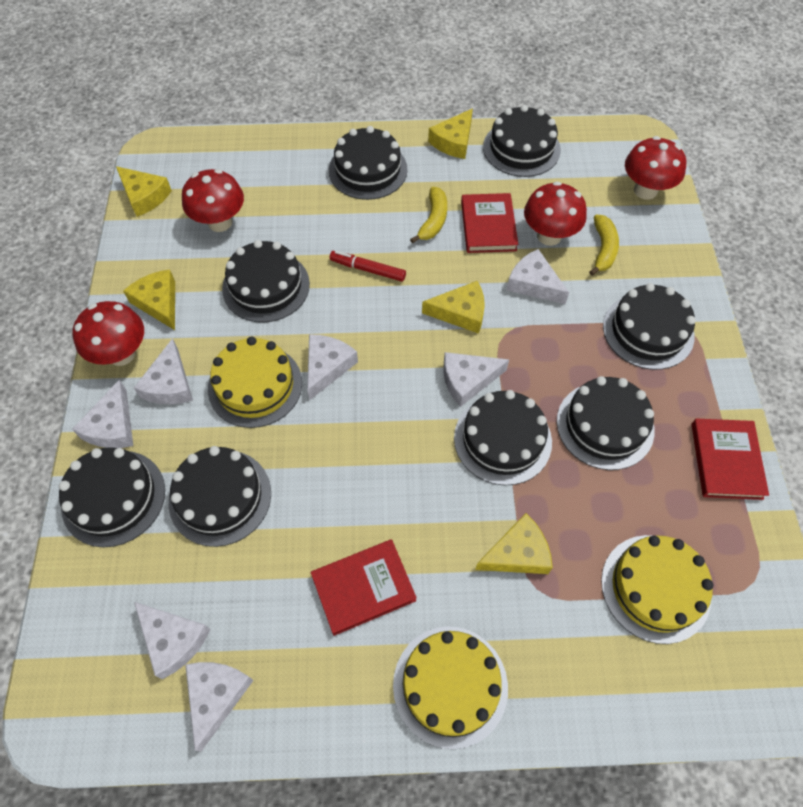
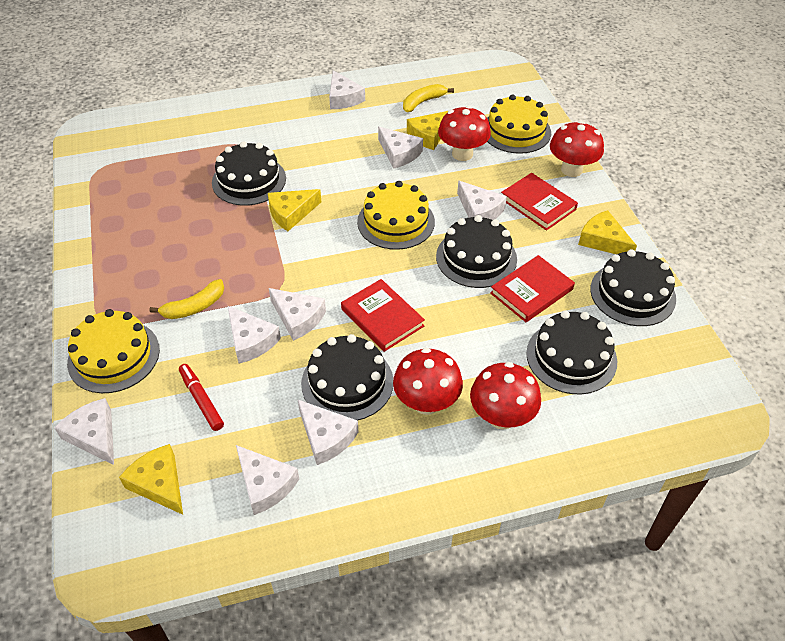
black cake: [59,447,165,547] [169,446,271,547] [222,240,310,322] [329,126,408,200] [454,390,552,485] [483,105,561,177] [557,376,655,470] [603,283,696,370] = 8 -> [212,141,286,206] [301,334,393,420] [436,215,517,288] [526,310,617,394] [590,249,676,326] = 5
white cheese: [72,379,133,448] [134,338,193,404] [134,602,211,679] [185,662,254,752] [307,334,358,400] [443,352,509,407] [506,249,569,304] = 7 -> [54,398,114,465] [228,306,281,363] [236,445,299,515] [269,288,326,341] [298,400,358,465] [329,70,365,109] [378,126,423,169] [457,181,507,220] = 8
yellow cheese: [116,166,172,217] [123,269,175,330] [422,281,485,334] [428,108,473,159] [475,513,553,574] = 5 -> [119,444,183,515] [268,189,321,231] [407,111,448,150] [578,210,637,254] = 4

